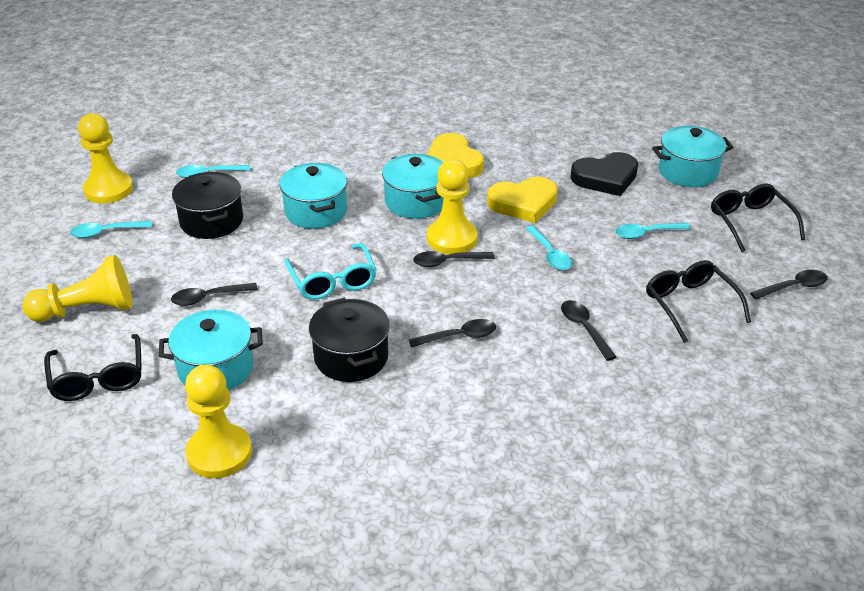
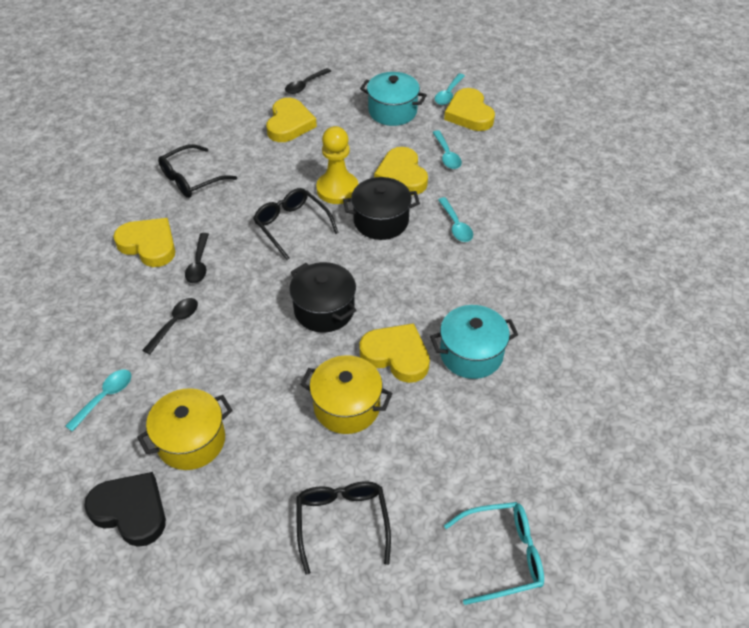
black spoon: [171,283,258,306] [409,319,496,348] [413,251,494,267] [561,300,616,361] [750,270,827,299] = 5 -> [142,298,198,355] [185,233,209,284] [285,68,331,94] = 3
turquoise pot: [159,309,263,390] [279,163,347,229] [382,154,444,219] [652,126,734,187] = 4 -> [360,72,427,126] [430,305,518,379] = 2
yellow heart: [427,133,484,178] [487,177,558,223] = 2 -> [113,218,175,267] [266,98,317,142] [359,323,430,383] [374,147,428,194] [444,88,495,131] = 5
yellow pawn: [22,255,133,322] [78,113,133,203] [185,365,252,478] [427,159,478,254] = 4 -> [316,126,358,204] = 1
yellow pot: none = 0 -> [137,388,233,470] [300,355,392,434] = 2

